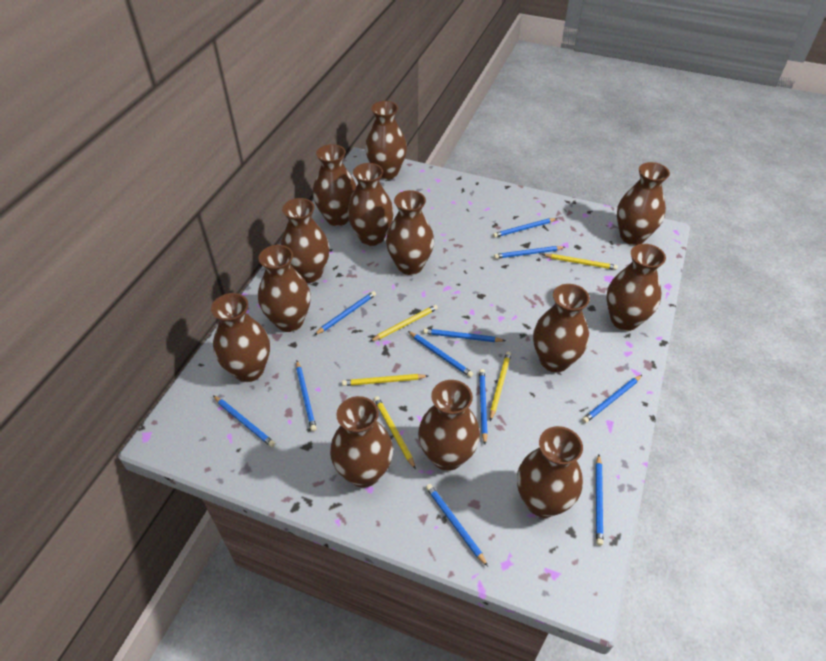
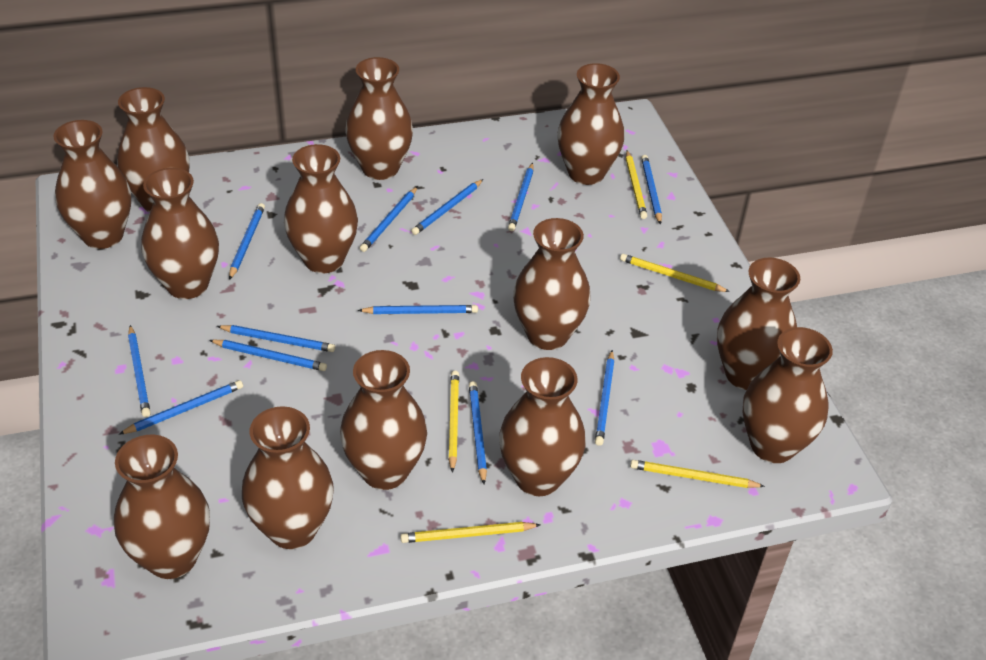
blue pencil: [213,396,275,447] [296,361,317,431] [315,291,376,335] [408,331,473,377] [423,328,505,342] [426,484,488,566] [479,369,488,444] [493,218,557,238] [494,246,565,259] [582,375,642,423] [596,454,603,546] = 11 -> [118,380,243,435] [128,325,151,417] [209,340,327,371] [217,325,335,352] [229,203,265,280] [358,305,478,314] [360,186,418,252] [411,179,483,235] [469,381,487,484] [508,163,533,231] [595,350,615,446] [641,155,662,225] = 12

